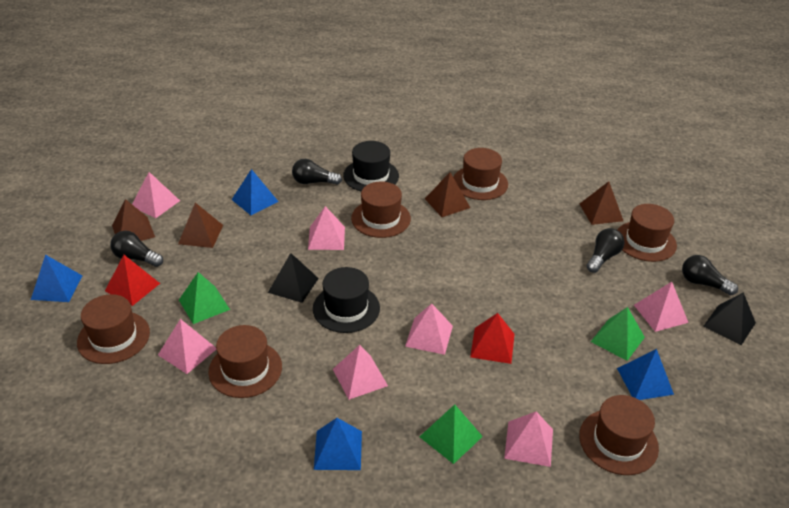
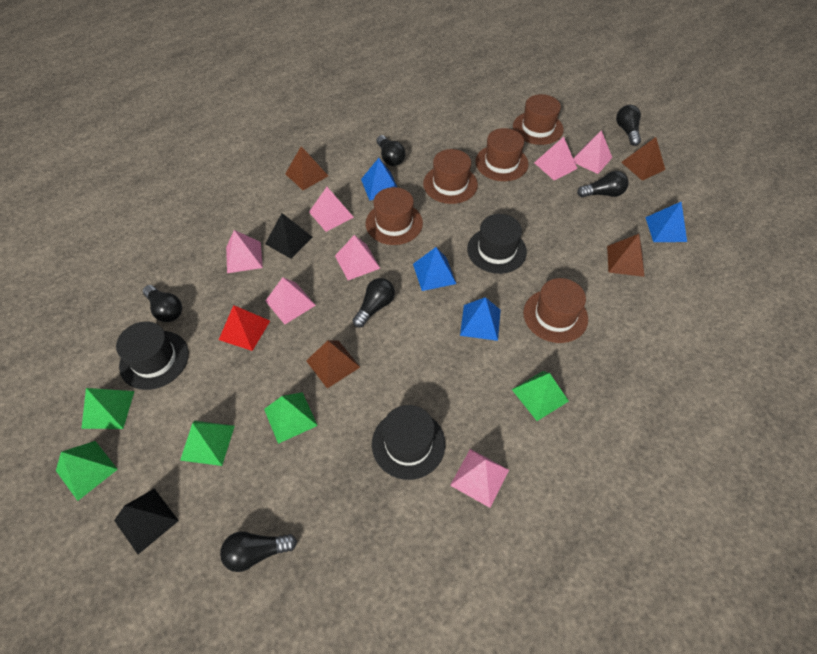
black hat: [313,267,380,333] [343,141,399,191] = 2 -> [116,322,189,390] [372,405,445,480] [467,214,527,274] = 3
black light bulb: [110,231,163,267] [292,159,342,185] [587,228,624,273] [682,255,738,295] = 4 -> [143,285,182,322] [220,531,297,572] [352,278,395,328] [377,135,405,166] [577,171,629,198] [616,105,641,146] = 6
brown hat: [77,294,150,364] [208,325,282,398] [351,181,411,238] [453,148,508,200] [579,395,659,475] [617,204,677,262] = 6 -> [365,187,423,245] [423,149,478,204] [475,128,529,181] [513,94,564,145] [523,278,588,343] = 5
green pyramid: [179,272,230,324] [420,404,483,464] [590,307,645,361] = 3 -> [56,441,118,501] [81,388,134,429] [180,421,235,466] [264,392,318,444] [512,371,569,421] = 5
red pyramid: [105,255,160,306] [470,313,515,364] = 2 -> [219,305,270,351] = 1

